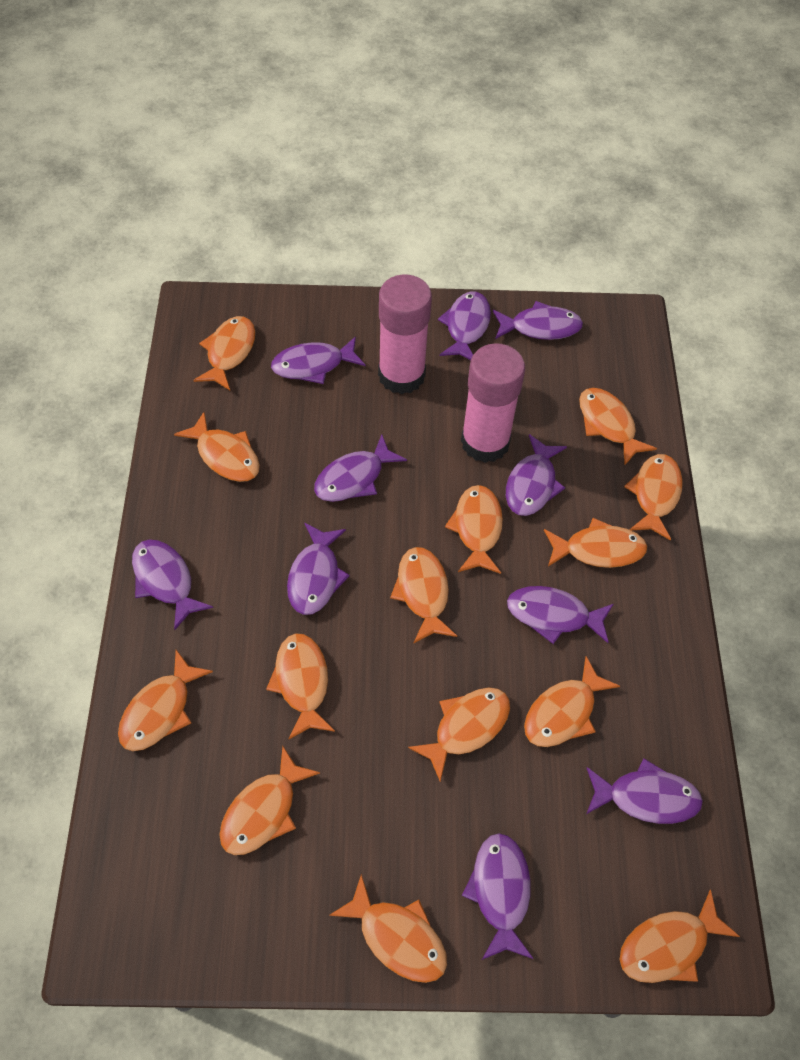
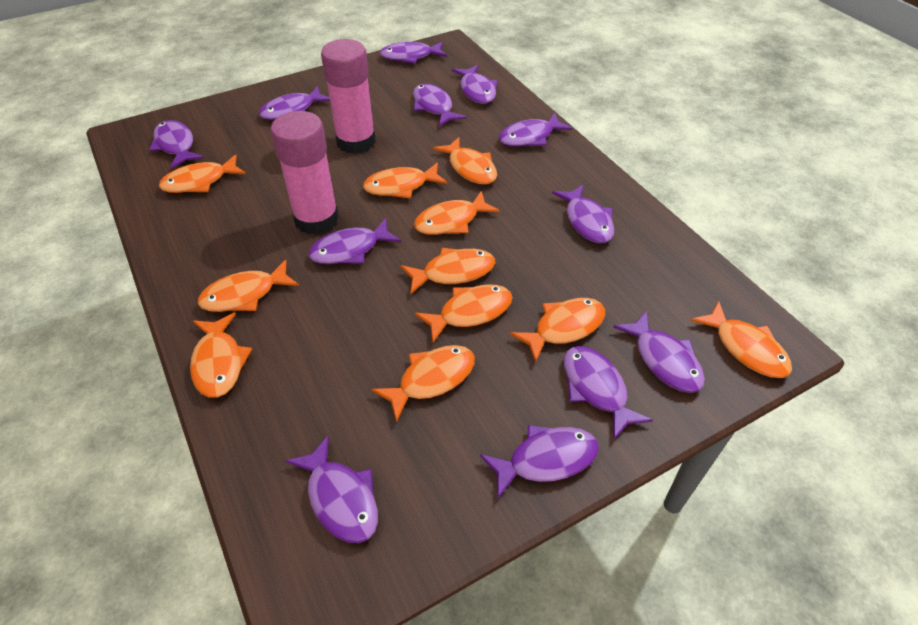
orange fish: [118,650,213,751] [174,412,260,482] [193,316,255,390] [219,746,320,855] [266,633,335,740] [329,874,447,983] [390,547,457,644] [408,688,510,781] [445,485,503,574] [524,656,620,747] [544,518,647,568] [579,388,657,466] [619,889,740,983] [624,454,683,541] = 14 -> [159,154,246,193] [190,312,252,398] [198,260,299,312] [363,162,448,199] [371,345,475,422] [400,248,495,294] [414,191,500,235] [414,284,513,343] [433,137,497,184] [510,298,605,363] [690,301,792,378] = 11
purple fish: [132,540,213,630] [271,336,365,384] [287,523,350,615] [314,435,407,502] [438,292,491,360] [462,833,534,960] [493,301,583,340] [506,434,567,516] [507,586,613,644] [586,758,703,824] = 10 -> [149,120,204,168] [259,86,330,120] [285,435,378,543] [308,218,401,264] [380,42,447,64] [413,83,466,127] [452,65,498,104] [480,425,599,498] [499,113,573,147] [552,185,615,243] [564,346,653,439] [613,311,705,393] = 12

